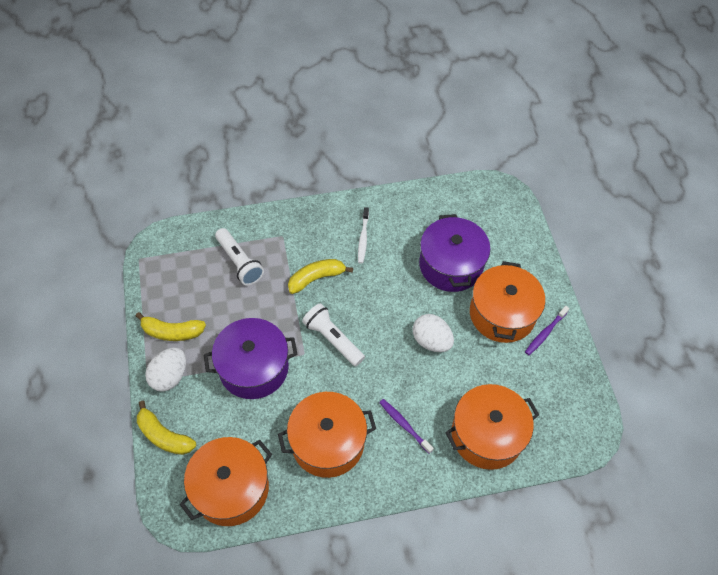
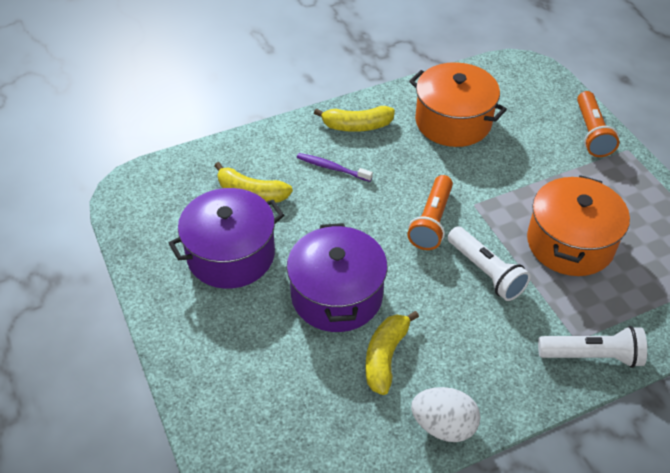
orange flashlight: none = 0 -> [407,175,453,250] [577,91,619,157] = 2
orange pot: [179,437,272,526] [278,392,376,478] [445,384,539,470] [470,261,545,343] = 4 -> [409,62,507,147] [527,175,630,276] = 2
purple toothbrush: [379,399,434,454] [525,306,570,355] = 2 -> [297,153,373,182] = 1
white egg: [145,348,186,392] [413,314,454,352] = 2 -> [411,387,480,442] = 1
white toothbrush: [358,207,369,264] = 1 -> none = 0

